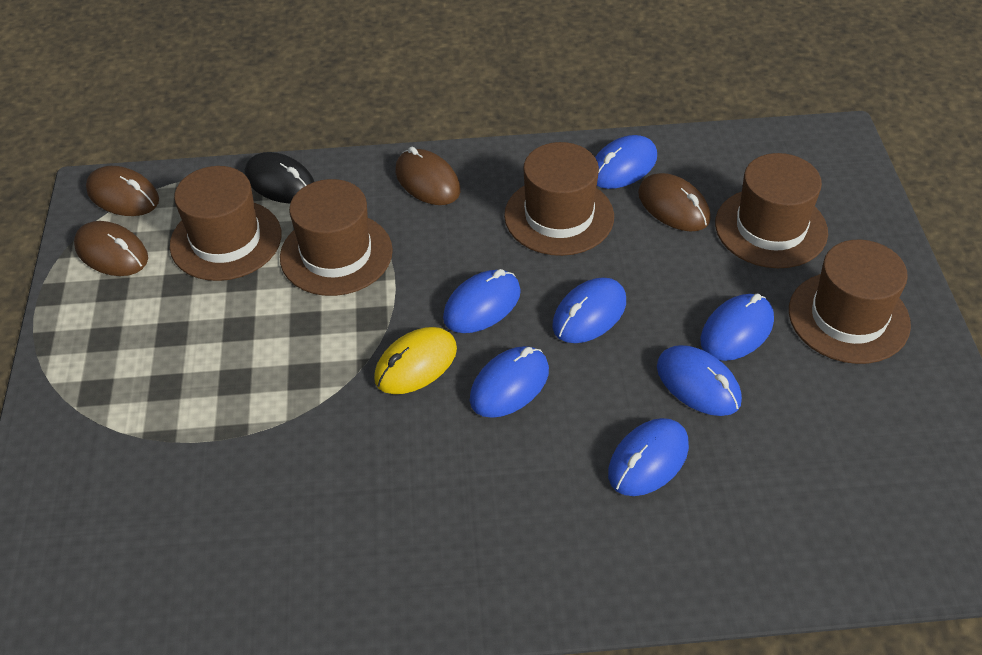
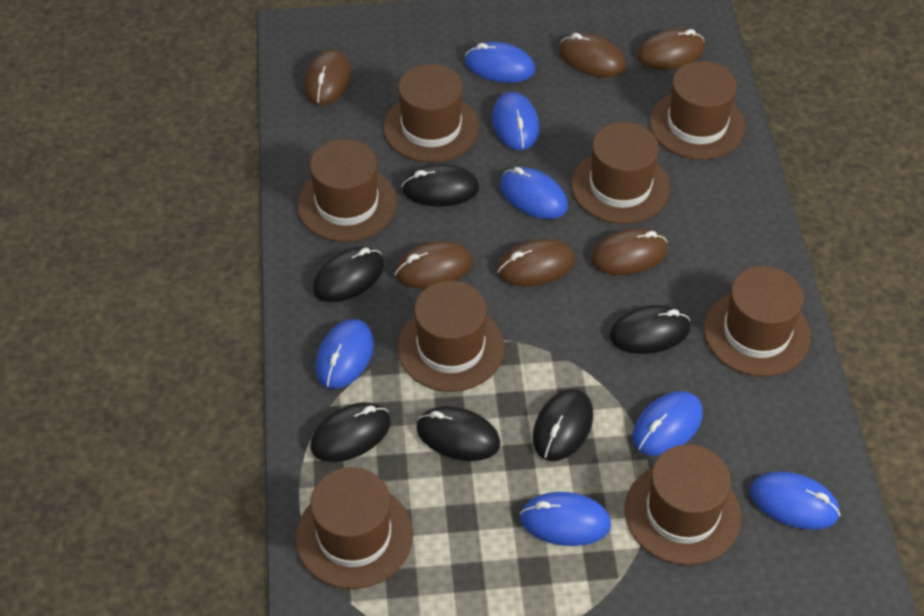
black mouse: [245,152,314,203] = 1 -> [310,402,391,462] [313,247,384,302] [402,164,479,207] [416,406,501,461] [533,389,593,461] [610,305,690,354] = 6
brown hat: [170,166,281,281] [280,179,393,296] [504,142,614,256] [715,153,828,268] [789,240,911,364] = 5 -> [296,467,413,589] [297,139,397,242] [384,64,479,163] [397,281,505,392] [571,122,670,224] [625,444,741,565] [650,61,745,160] [704,266,811,377] = 8
brown mouse: [74,221,148,276] [86,166,159,216] [395,147,460,205] [638,173,711,232] = 4 -> [304,49,351,105] [394,241,473,289] [497,239,575,286] [559,33,626,77] [591,228,668,275] [637,28,705,69] = 6
yellow mouse: [374,327,457,394] = 1 -> none = 0

